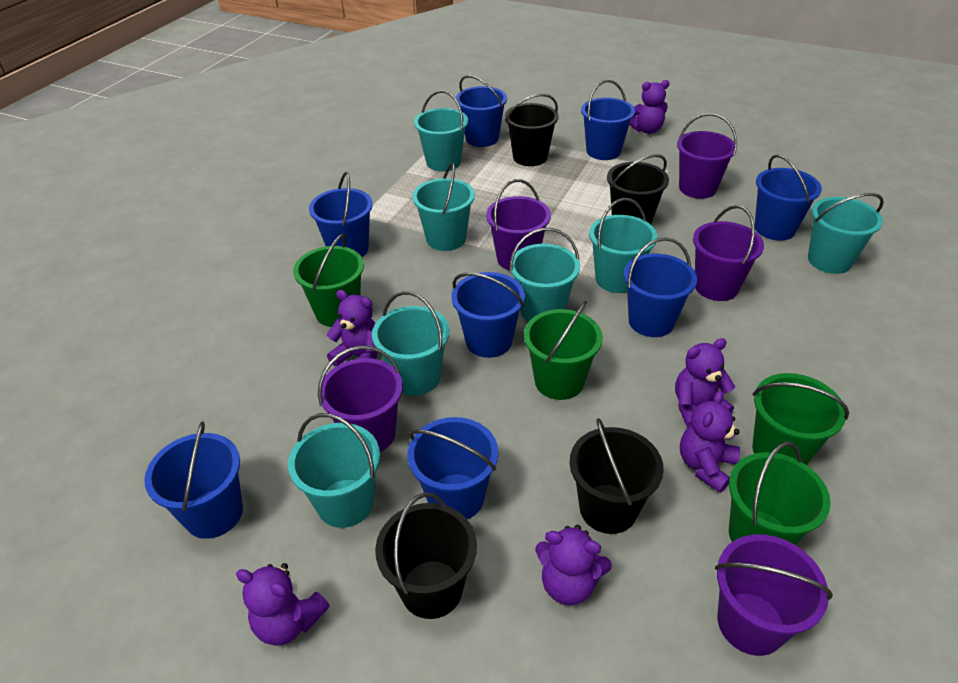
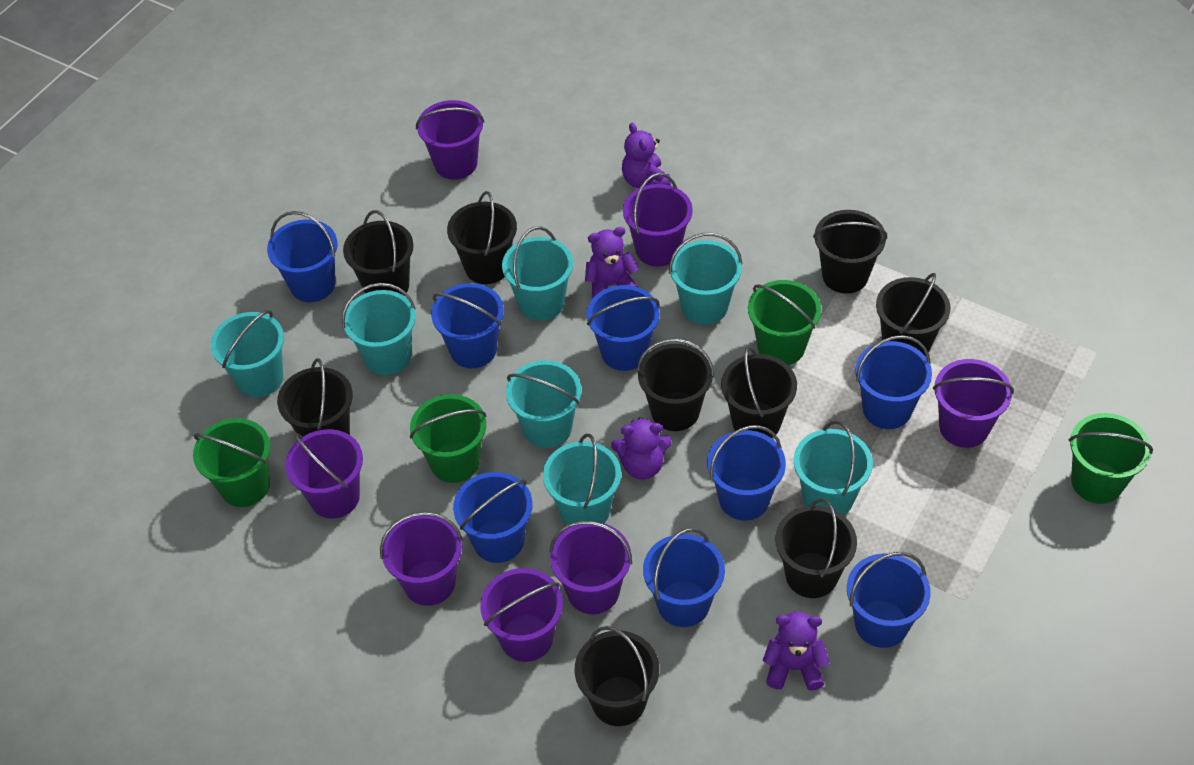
black bucket: [375,492,477,619] [505,94,559,166] [570,418,664,534] [607,154,669,224] = 4 -> [277,358,353,436] [343,210,414,295] [447,191,517,284] [574,626,659,726] [636,338,714,431] [721,346,797,438] [775,498,857,598] [813,210,887,294] [876,273,950,356] = 9
purple bucket: [318,346,403,452] [486,179,551,270] [677,113,737,199] [693,205,764,301] [715,534,833,656] = 5 -> [285,429,363,519] [380,512,463,606] [416,100,484,180] [480,568,563,662] [550,521,632,614] [623,173,693,267] [933,359,1014,448] = 7
purple teddy bear: [236,563,330,645] [327,290,377,366] [535,525,612,605] [629,80,670,134] [675,338,735,428] [680,390,740,493] = 6 -> [585,227,639,299] [611,417,672,479] [622,123,671,188] [763,611,830,691] = 4

